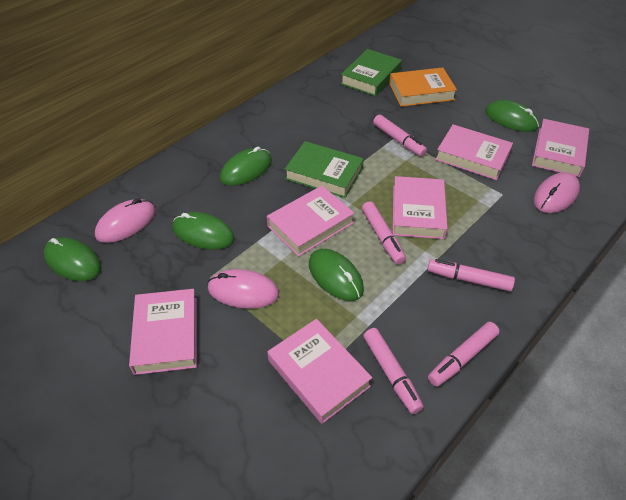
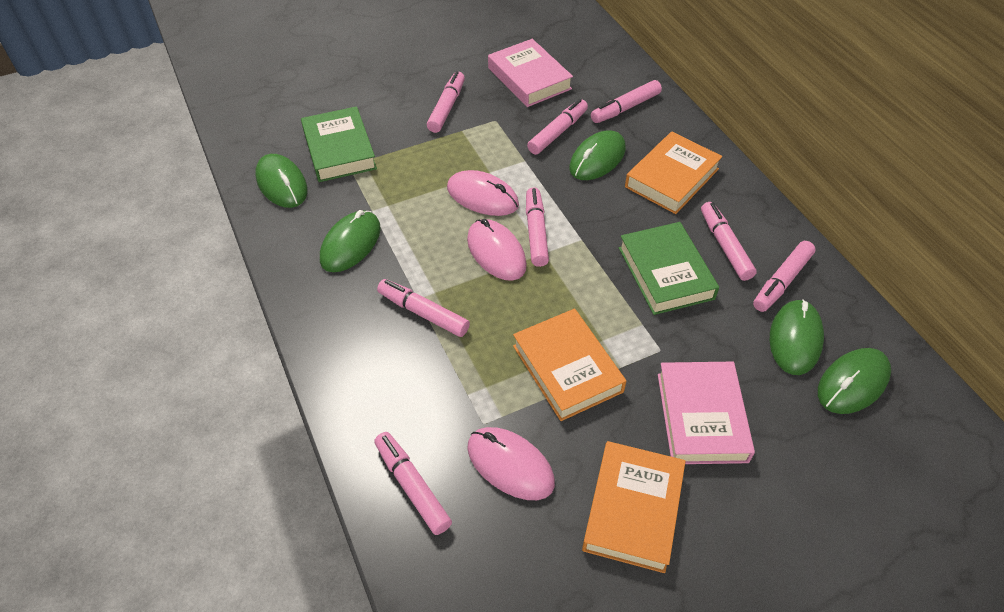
orange book: [389,67,457,107] = 1 -> [513,309,626,421] [582,441,686,573] [625,132,722,214] = 3
pink book: [129,289,197,375] [267,186,354,257] [268,319,372,424] [393,176,448,239] [435,124,513,180] [532,119,589,177] = 6 -> [488,39,573,107] [658,362,755,464] = 2
pink marker: [362,201,406,265] [363,328,424,414] [373,115,427,157] [427,259,515,291] [428,322,500,387] = 5 -> [374,432,452,535] [377,279,470,337] [427,71,465,133] [526,187,549,267] [527,99,588,155] [591,80,662,123] [701,202,757,281] [753,241,815,312] = 8

